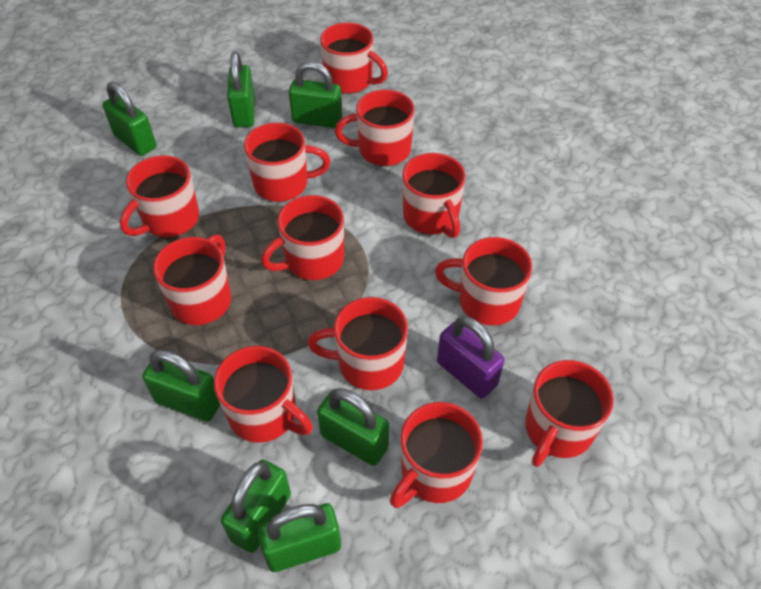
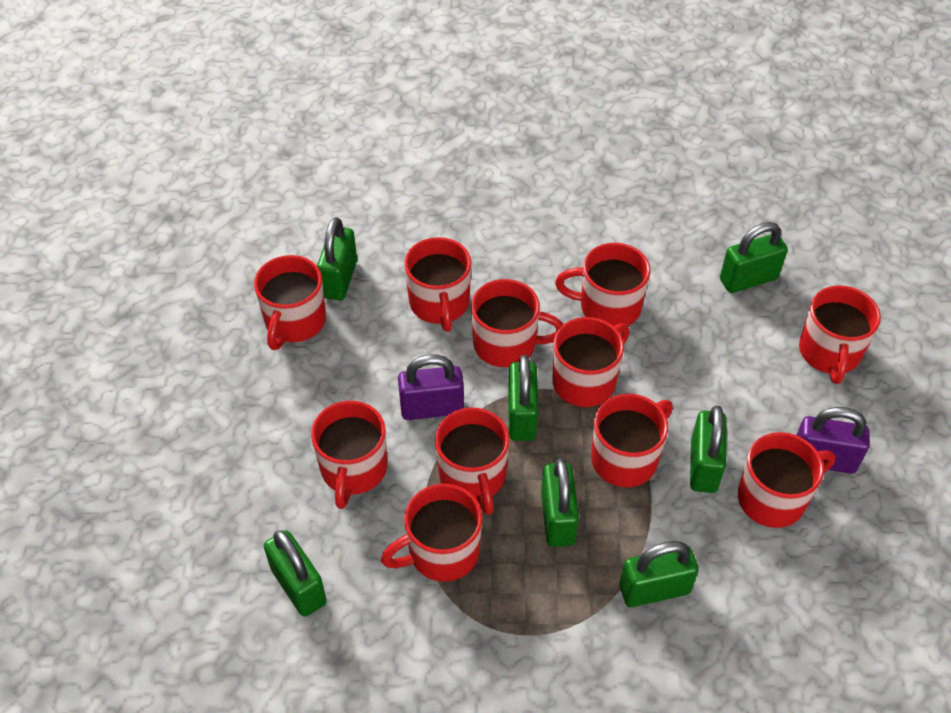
purple padlock: [437,316,504,398] = 1 -> [398,354,464,420] [797,407,870,474] = 2
red mug: [120,155,199,237] [153,234,231,325] [214,346,313,443] [244,123,331,202] [261,195,344,280] [307,297,408,390] [320,23,388,94] [335,90,415,166] [390,402,483,508] [402,153,466,238] [435,237,533,326] [525,360,614,467] = 12 -> [254,255,326,350] [311,401,387,509] [381,484,482,582] [404,237,471,332] [435,407,510,515] [471,279,563,367] [553,317,630,407] [555,243,651,326] [591,394,673,487] [738,432,835,528] [799,286,881,384] = 11

